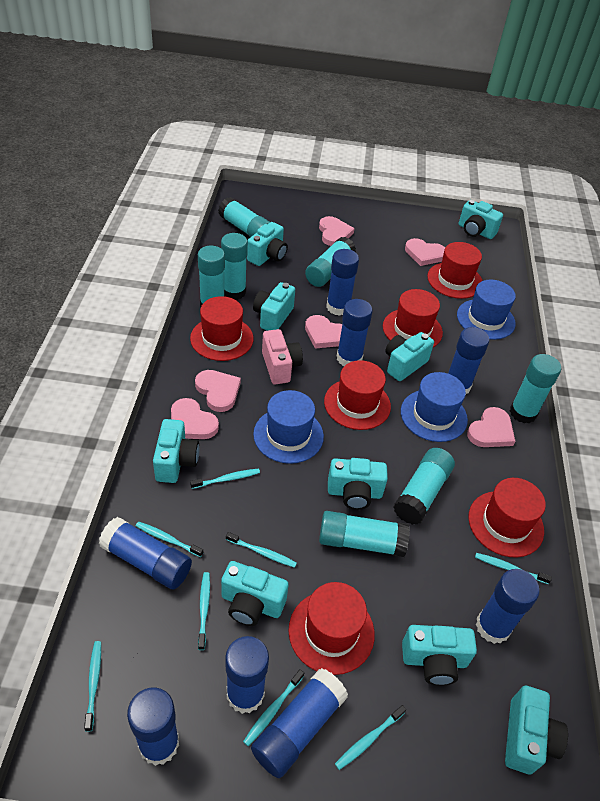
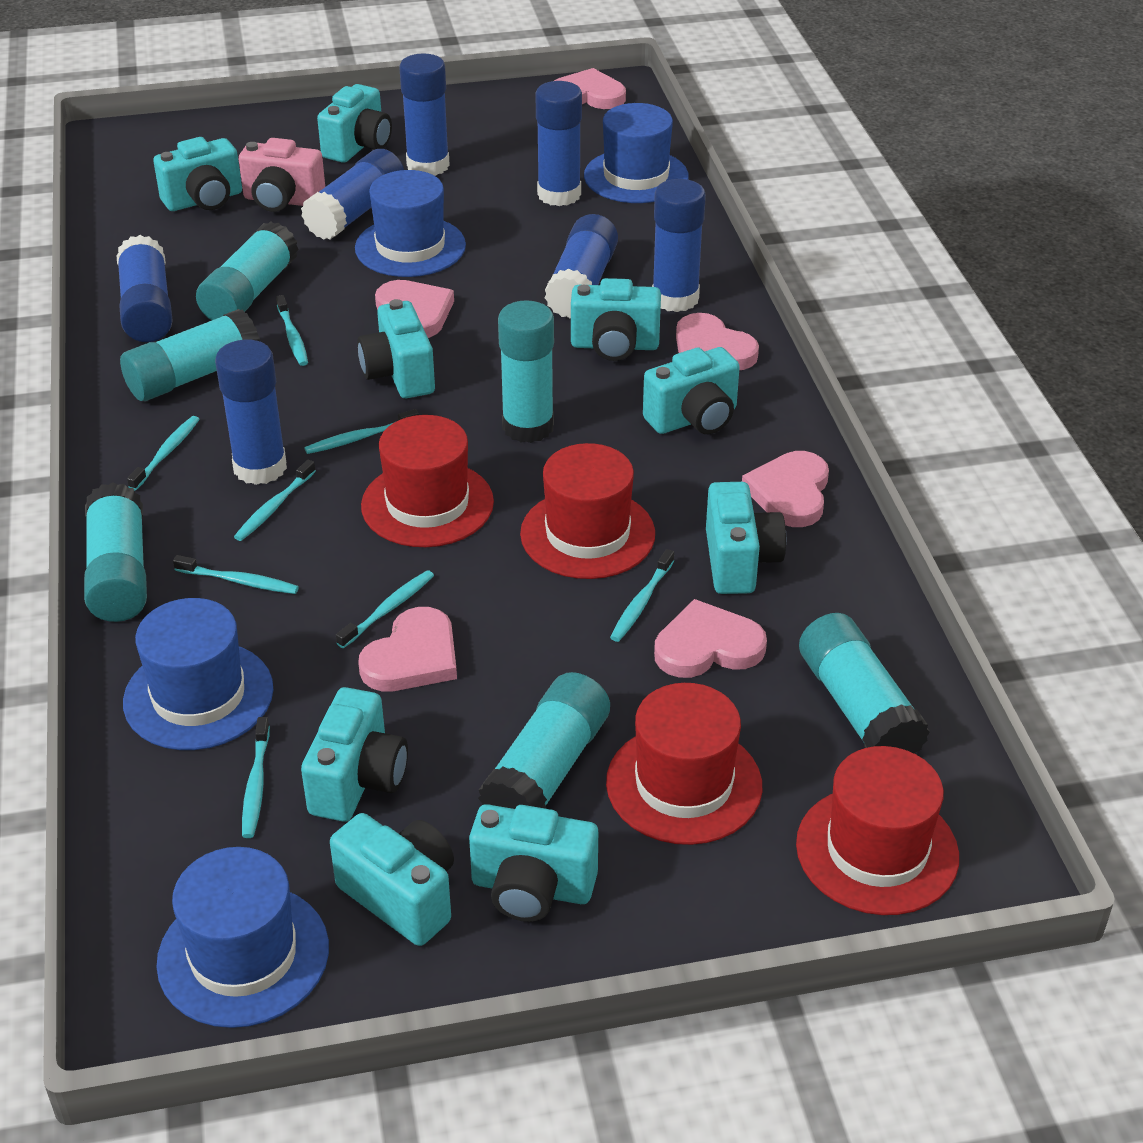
blue glue stick: [99,517,192,589] [127,687,179,766] [225,636,269,714] [251,668,348,778] [326,249,359,316] [337,299,373,366] [448,327,489,394] [476,569,540,644] = 8 -> [117,235,173,342] [215,340,287,485] [301,149,404,240] [399,53,450,176] [536,81,582,206] [544,214,618,319] [652,179,706,312] = 7
blue hat: [253,390,324,464] [401,372,468,442] [457,280,516,340] = 3 -> [123,598,274,750] [156,847,329,1028] [355,170,466,277] [584,103,689,203] = 4
red hat: [190,296,253,361] [288,582,375,675] [324,360,391,430] [383,289,443,347] [427,242,482,299] [468,478,546,558] = 6 -> [361,415,494,547] [520,443,655,579] [606,683,762,845] [796,746,959,915] = 4
turquoise glue stick: [198,246,225,307] [218,197,270,237] [221,233,248,300] [305,237,356,287] [319,511,410,557] [393,448,455,525] [510,354,561,423] = 7 -> [84,483,147,622] [120,309,260,401] [196,221,299,320] [478,672,610,809] [498,300,554,443] [799,613,930,754] = 6

